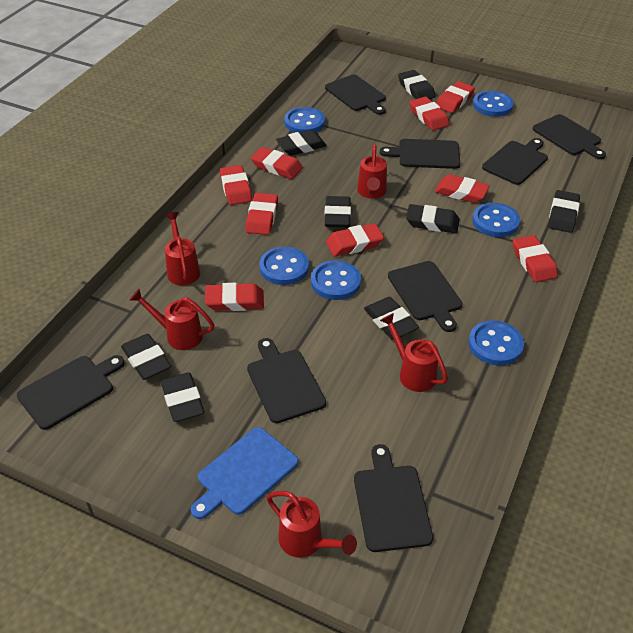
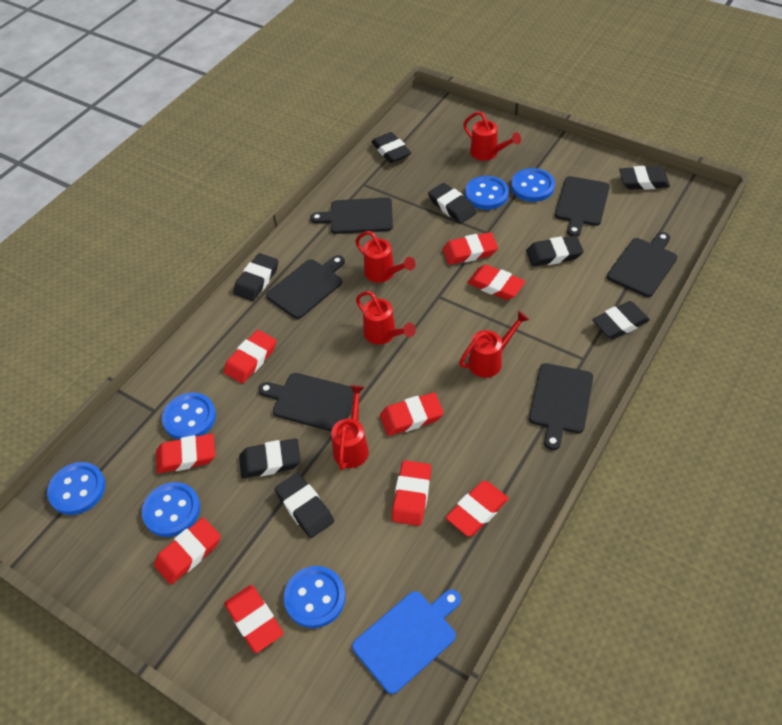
black cutting board: [17,355,125,430] [247,338,326,423] [325,75,386,115] [354,444,433,552] [380,139,460,169] [388,261,462,332] [482,138,548,185] [533,114,606,159] = 8 -> [258,373,354,431] [266,255,345,319] [310,197,393,234] [529,363,593,450] [555,176,610,237] [607,232,677,297] = 6

